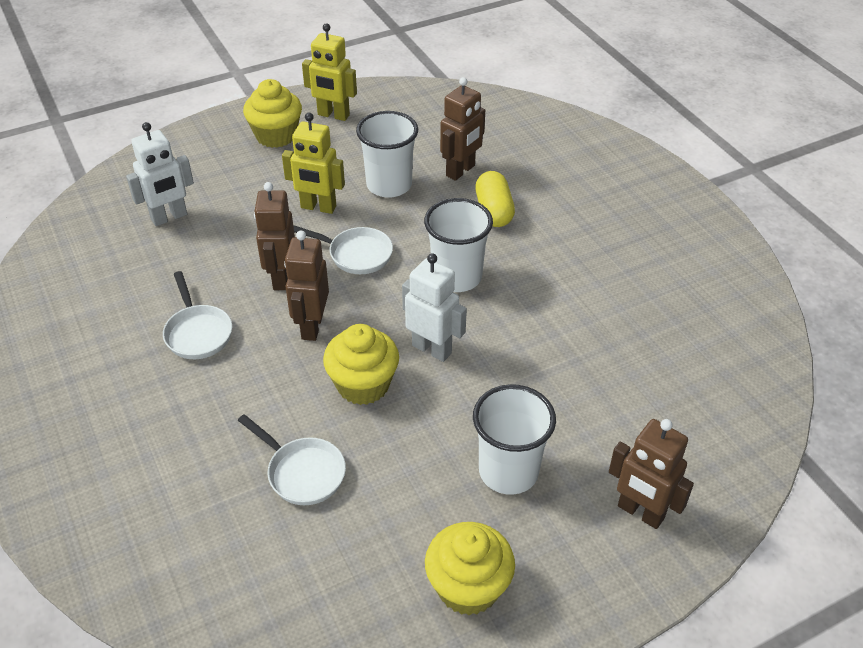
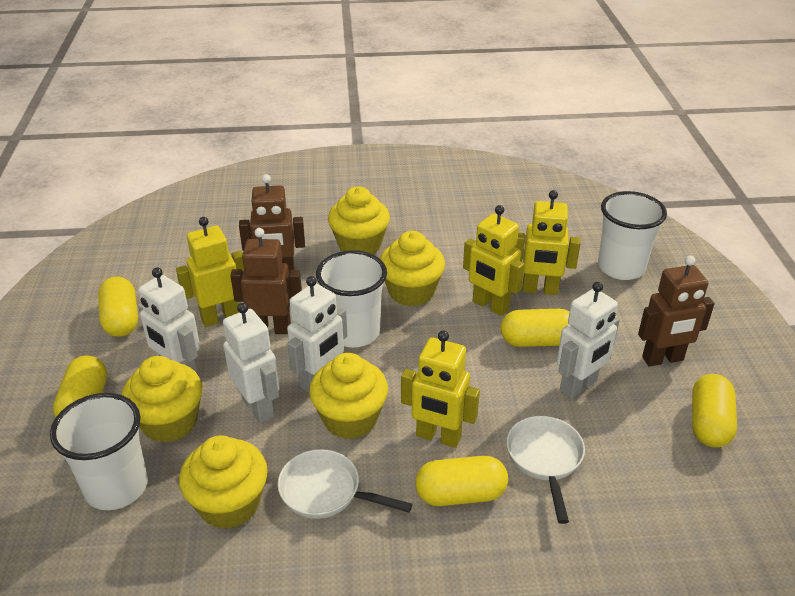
brown robot: [254,182,295,290] [284,230,329,341] [440,77,485,181] [609,419,694,529] = 4 -> [230,228,302,334] [239,174,305,271] [638,256,715,367] = 3
white pan: [163,271,232,359] [238,414,346,505] [293,225,393,274] = 3 -> [278,449,412,519] [507,416,585,524] = 2
white robot: [126,122,194,226] [402,253,467,362] = 2 -> [138,267,200,375] [223,303,279,423] [287,276,347,393] [557,282,620,399] = 4
yellow capsule: [475,171,515,227] = 1 -> [53,355,107,417] [98,277,138,337] [415,456,508,506] [501,309,569,347] [692,374,737,448] = 5
yellow cupcake: [243,79,302,148] [323,324,399,405] [425,522,515,615] = 3 -> [122,356,202,443] [179,435,268,529] [309,353,388,439] [328,186,390,254] [380,231,445,307] = 5
yellow robot: [282,113,345,214] [302,23,357,121] = 2 -> [176,217,244,327] [401,331,480,448] [463,205,524,316] [515,190,581,295] = 4

